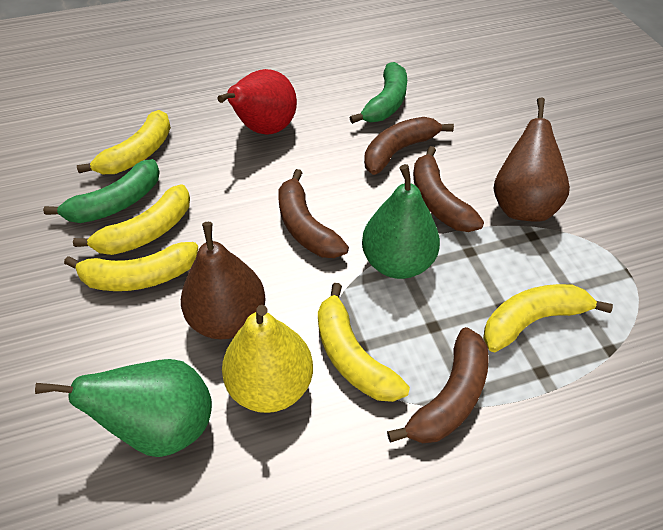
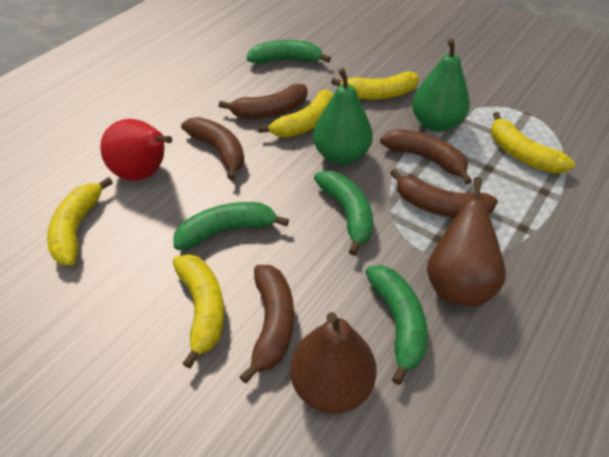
brown banana: [278,169,349,258] [364,117,454,175] [387,327,489,443] [413,146,484,232] = 4 -> [181,117,244,180] [219,84,307,119] [239,265,294,384] [380,129,472,184] [390,169,498,218] = 5
green banana: [43,159,160,223] [350,62,407,124] = 2 -> [173,202,289,250] [247,40,331,64] [314,171,373,256] [365,265,427,385] = 4
yellow pear: [222,305,313,413] = 1 -> none = 0

